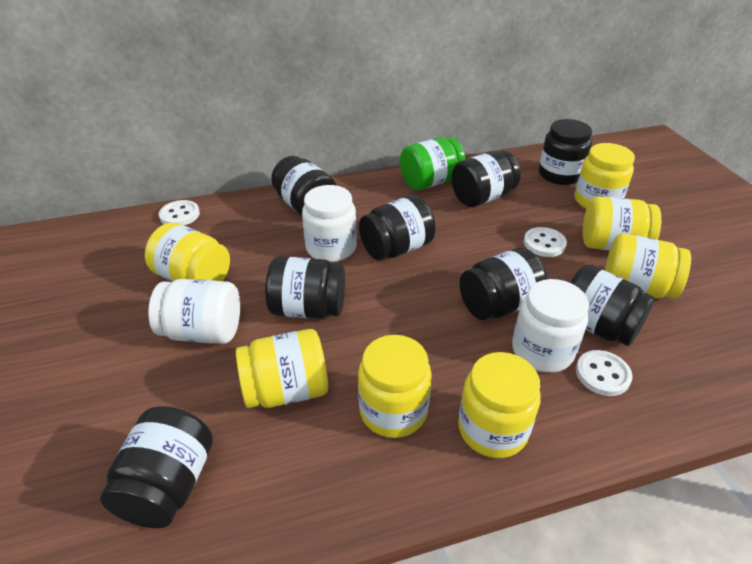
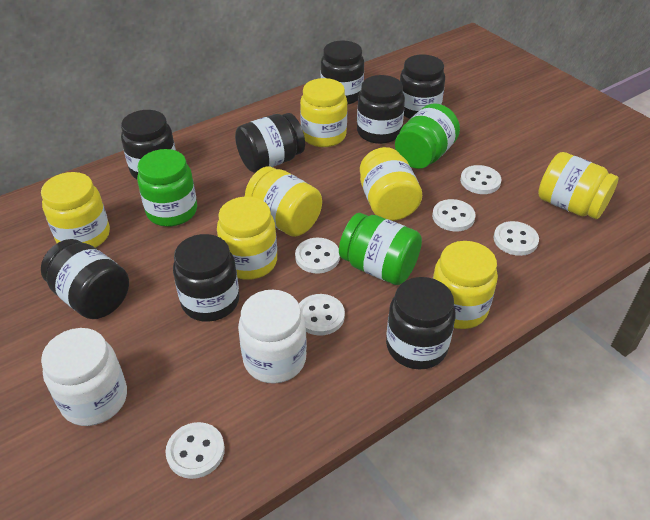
green jar: [400,137,465,191] = 1 -> [137,149,197,227] [339,213,422,285] [395,103,460,169] = 3
white button: [159,200,200,226] [524,227,567,257] [576,350,633,396] = 3 -> [165,422,225,479] [295,238,340,274] [299,294,345,336] [432,199,476,231] [460,165,501,194] [493,221,539,256] = 6
white jar: [148,279,240,344] [302,185,357,262] [512,279,589,373] = 3 -> [41,328,127,426] [238,290,307,384] = 2

